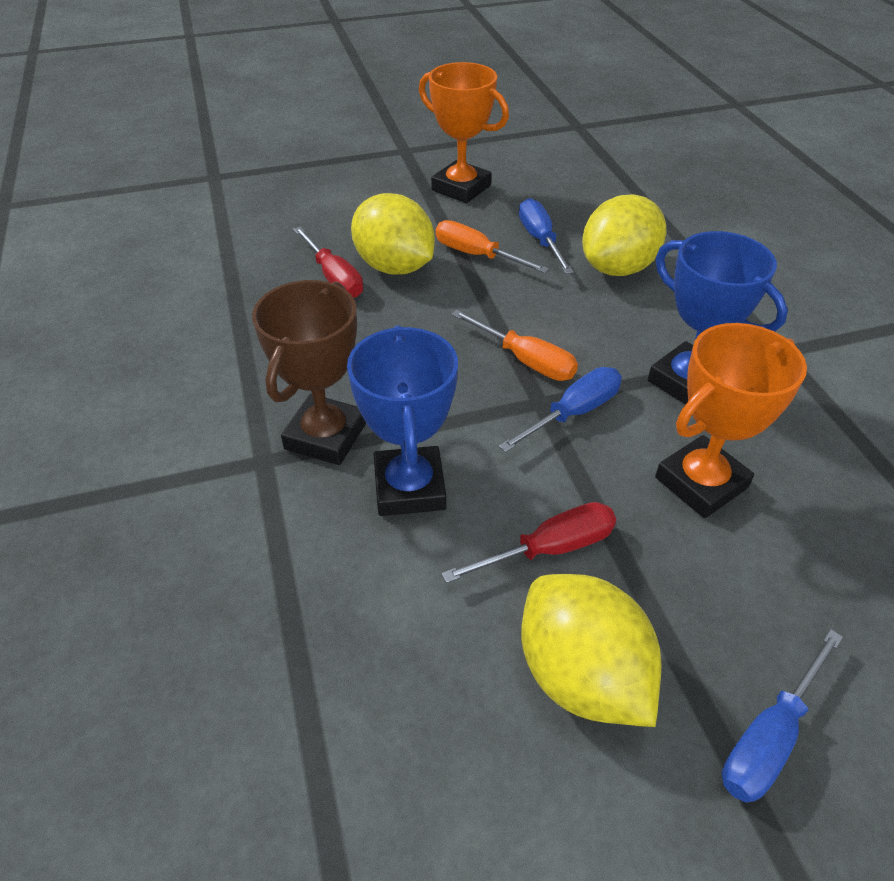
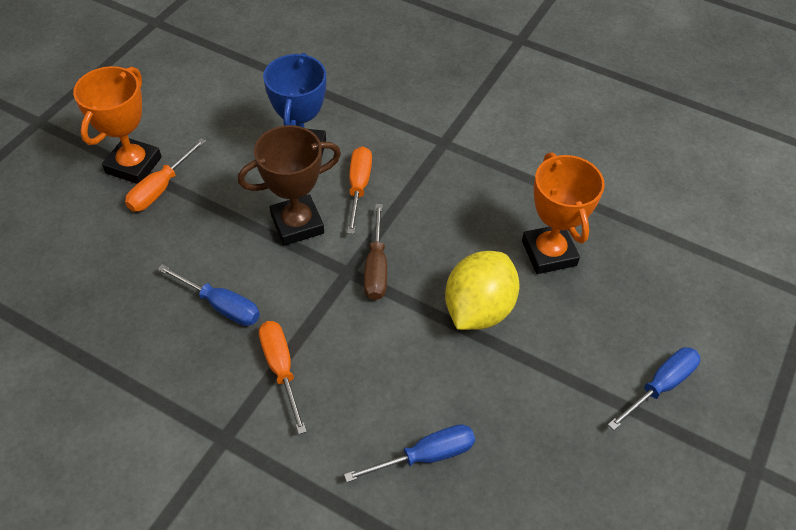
blue trophy: [347,325,458,516] [648,231,788,404] = 2 -> [263,53,326,155] = 1
brown screwdriver: none = 0 -> [364,204,387,300] = 1
orange screwdriver: [436,220,549,273] [451,310,578,381] = 2 -> [125,138,206,212] [259,321,307,434] [347,146,372,234] = 3
red screwdriver: [293,227,363,298] [441,502,616,583] = 2 -> none = 0
yellow lemon: [351,193,435,275] [521,574,661,727] [582,195,667,276] = 3 -> [445,251,519,330] = 1

